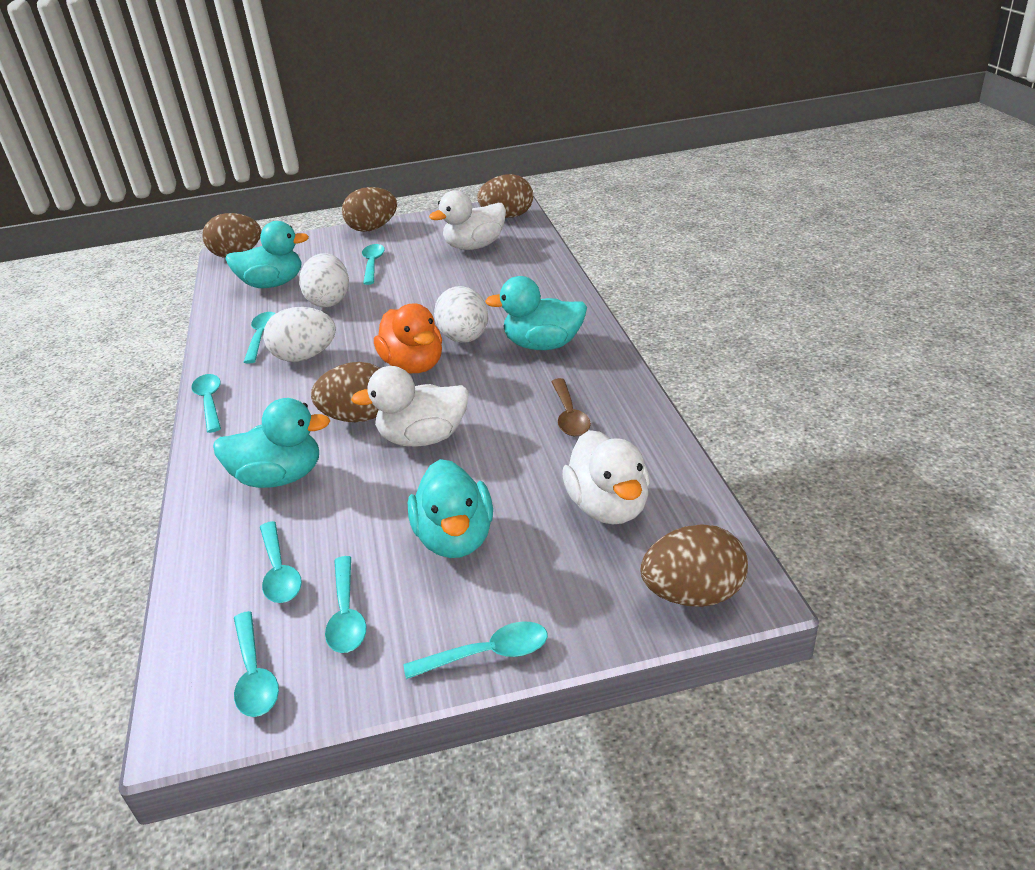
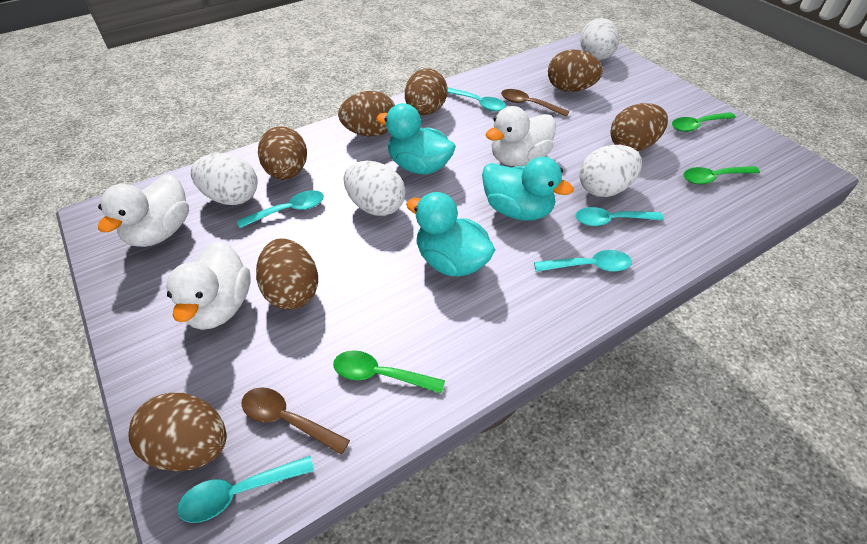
brown egg: [203,213,261,258] [311,362,380,422] [342,187,397,232] [477,174,533,218] [640,525,748,607] = 5 -> [128,393,227,471] [256,238,318,310] [258,126,307,180] [338,91,395,137] [405,68,448,115] [548,50,603,92] [611,103,668,151] = 7
brown spoon: [551,378,591,436] = 1 -> [242,387,350,455] [501,89,570,117] = 2
green spoon: none = 0 -> [333,350,445,394] [672,112,736,132] [683,166,760,184] = 3
orange duck: [374,303,442,373] = 1 -> none = 0
turquoise duck: [213,398,330,488] [226,221,309,288] [408,459,493,558] [485,276,587,350] = 4 -> [376,103,456,175] [406,192,495,277] [482,157,574,221] = 3
turquoise spoon: [191,374,221,433] [234,611,279,717] [244,312,276,364] [260,521,302,603] [325,556,367,653] [362,244,385,285] [403,621,548,679] = 7 -> [177,456,314,523] [237,190,324,228] [447,87,506,111] [534,250,632,272] [575,207,664,226] = 5
white egg: [263,307,336,362] [299,253,349,307] [434,286,488,343] = 3 -> [191,153,258,205] [343,161,406,216] [579,145,642,197] [580,18,620,60] = 4

